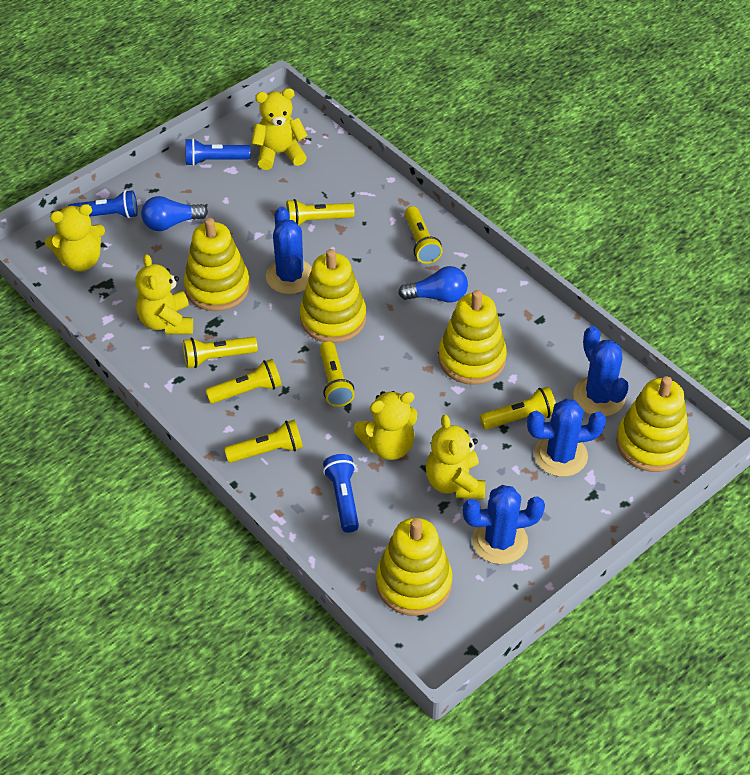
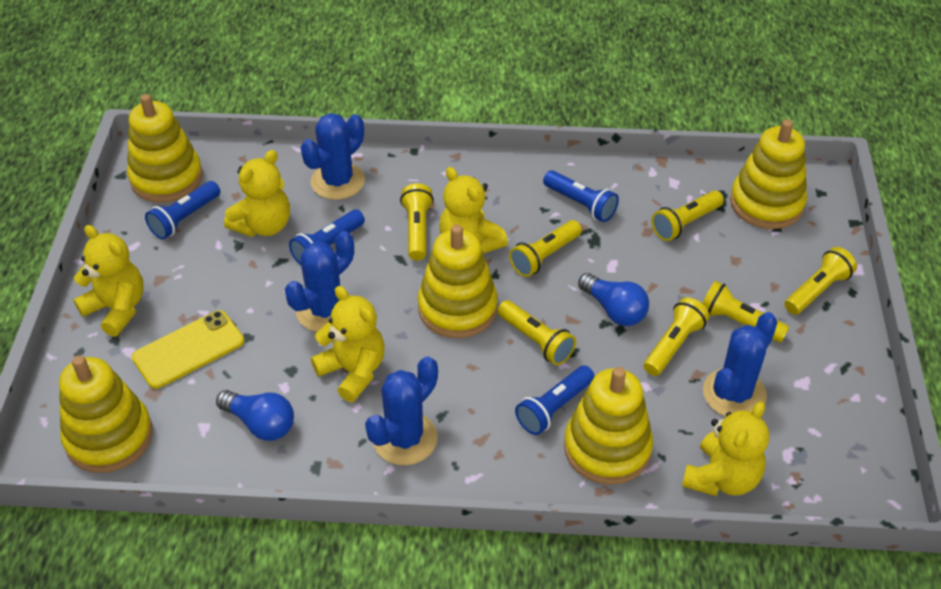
blue flashlight: [68,190,138,218] [185,138,251,166] [323,454,359,533] = 3 -> [145,181,220,239] [289,210,365,265] [515,365,595,435] [543,170,619,222] = 4
yellow phone: none = 0 -> [132,310,244,389] = 1

